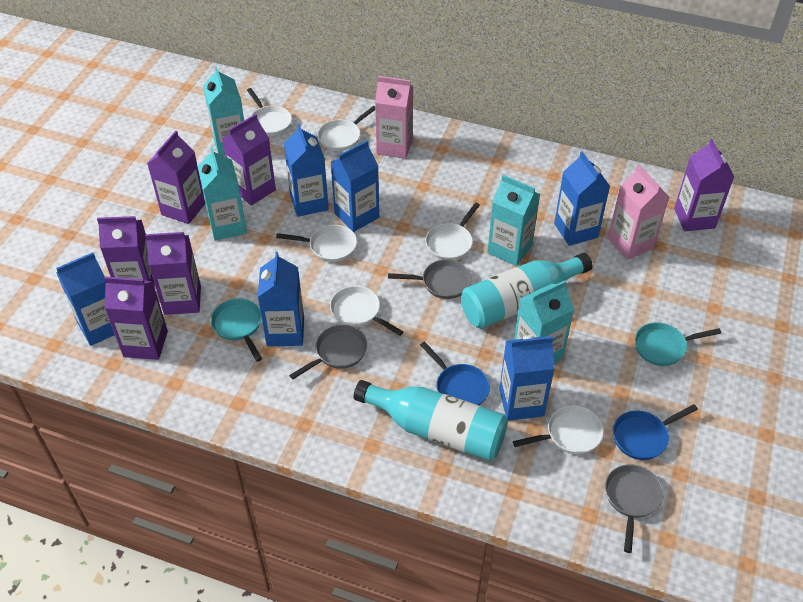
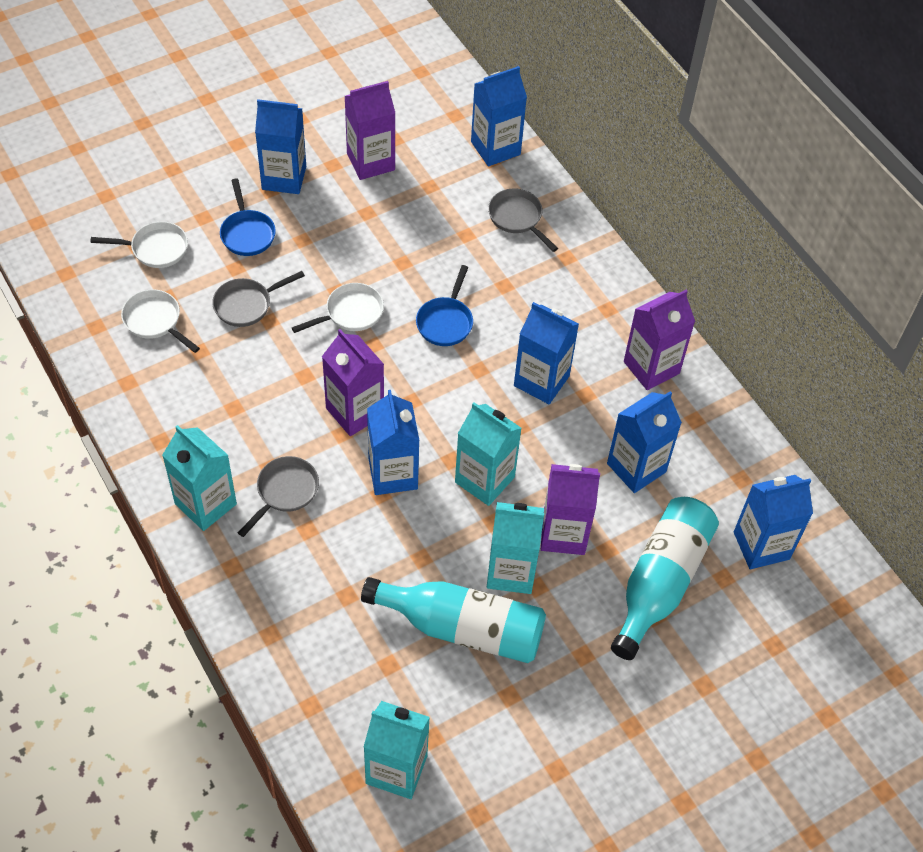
pink carton: [375,76,413,159] [608,165,669,260] = 2 -> none = 0
purple carton: [97,216,155,287] [104,277,168,360] [145,232,201,315] [147,131,205,224] [222,114,276,206] [674,139,734,231] = 6 -> [322,329,384,436] [345,81,395,180] [541,464,600,555] [624,290,695,390] = 4
turquoise pan: [211,298,262,362] [635,322,721,366] = 2 -> none = 0
white pan: [247,88,292,136] [276,225,357,262] [318,106,375,151] [330,286,404,336] [425,203,480,260] [513,405,604,454] = 6 -> [90,222,188,268] [121,290,200,353] [292,283,384,333] = 3

